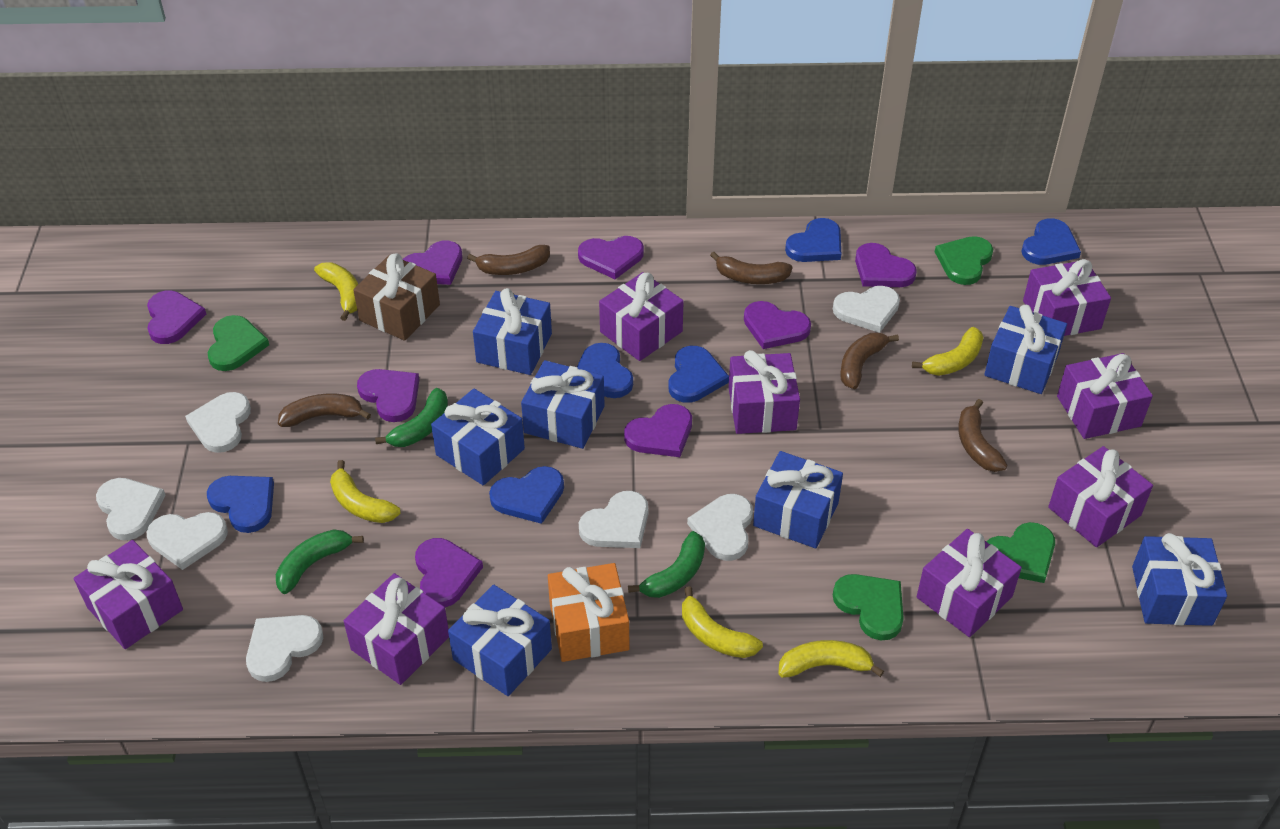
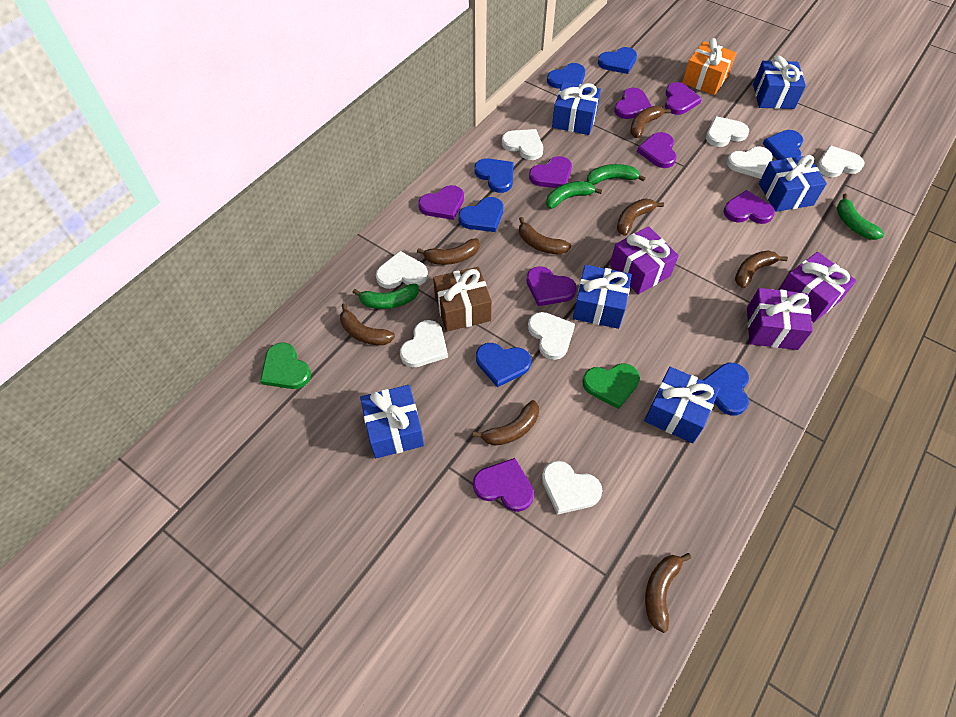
blue gift: [431,389,525,486] [448,584,552,696] [473,288,552,375] [521,360,605,449] [753,451,843,548] [984,305,1067,394] [1132,533,1227,626] = 7 -> [360,385,424,458] [552,82,601,135] [573,265,632,329] [644,367,719,443] [753,56,806,109] [759,155,827,212] = 6
blue heart: [207,476,274,533] [489,466,564,524] [577,343,633,398] [668,346,729,403] [785,218,841,262] [1021,218,1081,265] = 6 -> [459,197,503,232] [475,158,514,193] [476,343,531,387] [547,63,585,89] [598,47,637,74] [703,363,749,416] [763,130,803,160] = 7
brown banana: [278,394,371,427] [467,245,550,275] [710,252,793,284] [840,333,899,389] [958,399,1008,472] = 5 -> [340,303,395,345] [417,238,480,265] [473,400,539,446] [519,217,571,255] [617,199,664,236] [630,106,671,138] [645,553,691,633] [735,251,788,288] = 8
green banana: [276,530,364,594] [375,388,448,447] [628,531,705,598] = 3 -> [352,284,419,309] [546,181,602,209] [587,164,646,185] [837,194,884,240] = 4
green heart: [208,315,269,371] [833,574,904,640] [935,236,993,285] [986,522,1055,583] = 4 -> [260,342,311,389] [582,363,640,409] = 2
purple gift: [74,540,183,649] [344,573,449,685] [599,272,684,361] [728,350,800,434] [917,529,1022,637] [1023,259,1111,336] [1048,446,1153,547] [1057,353,1153,439] = 8 -> [610,226,679,294] [747,288,813,350] [779,252,857,322] = 3
white heart: [96,478,166,540] [146,512,228,570] [185,392,251,453] [246,615,323,682] [579,491,648,548] [687,494,753,561] [833,286,900,333] = 7 -> [376,251,428,289] [400,320,448,367] [502,129,543,160] [528,312,575,360] [542,461,602,515] [706,116,749,147] [727,146,773,179] [817,145,864,177] = 8
yellow banana: [314,262,358,321] [330,460,401,523] [682,586,763,658] [779,640,884,678] [912,327,984,376] = 5 -> none = 0

